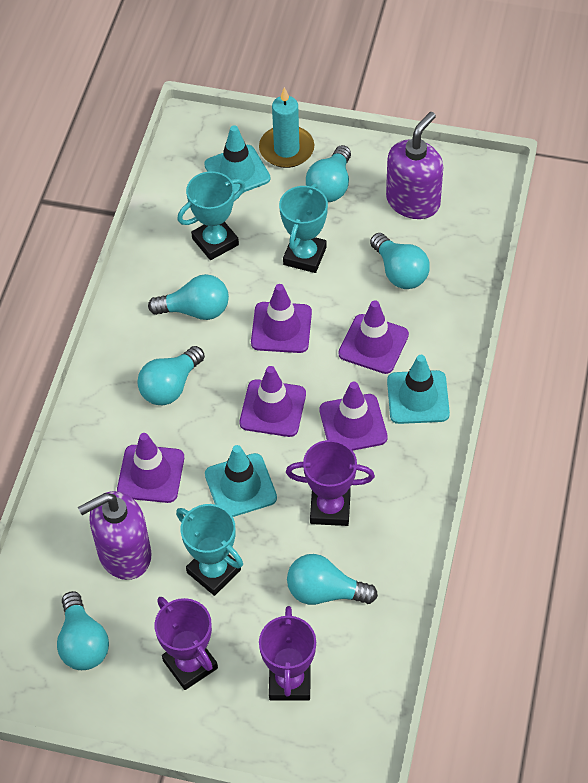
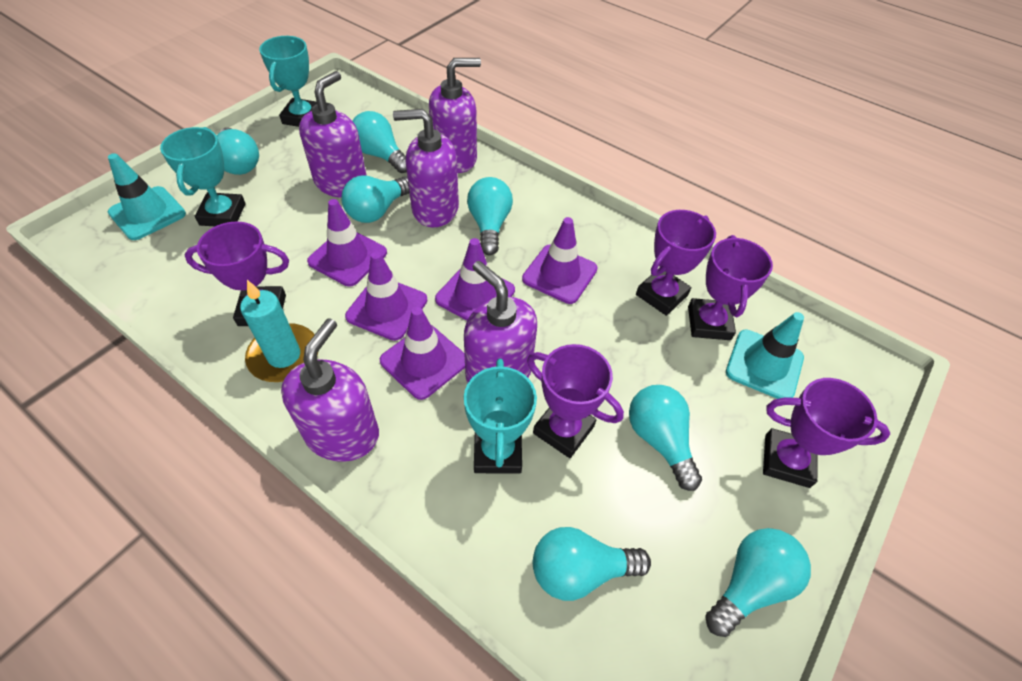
purple soap dispenser: [78,491,151,580] [386,112,443,219] = 2 -> [281,318,379,462] [299,71,367,198] [393,109,459,227] [429,58,481,173] [464,261,537,384] = 5
purple trophy: [155,597,218,690] [259,606,316,701] [286,440,375,526] = 3 -> [185,221,289,326] [527,344,624,458] [636,210,716,316] [688,235,773,340] [763,378,890,488] = 5
turquoise light bulb: [57,591,109,670] [137,346,205,405] [148,274,229,320] [287,554,378,605] [306,145,351,202] [370,233,430,289] = 6 -> [217,127,259,175] [341,176,410,223] [353,111,407,173] [467,177,513,255] [533,527,651,601] [629,385,702,491] [705,528,811,637] = 7
turquoise traffic cone: [204,125,271,195] [205,445,277,517] [387,355,450,424] = 3 -> [108,153,186,240] [726,312,804,399] = 2

